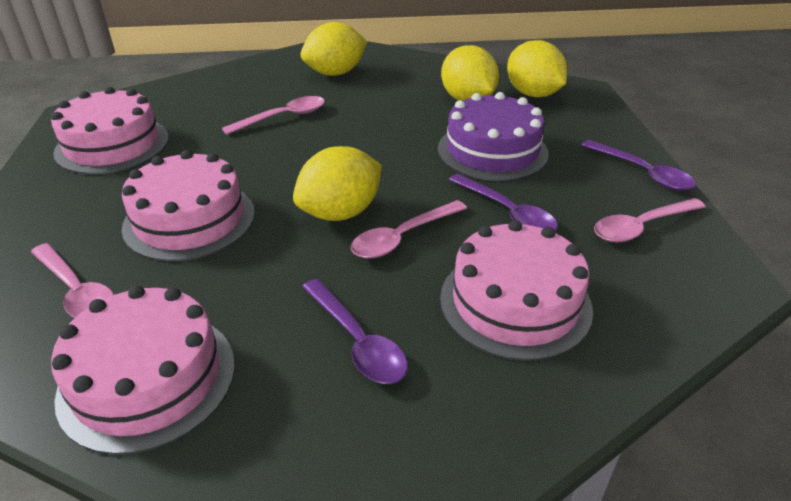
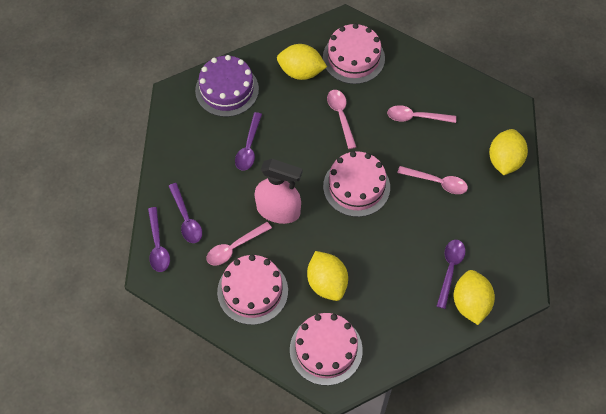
pink spray bottle: none = 0 -> [255,159,302,224] = 1
purple spoon: [302,279,408,384] [449,174,558,230] [581,140,696,191] = 3 -> [148,207,170,272] [169,183,202,243] [235,112,262,171] [437,240,465,309] = 4

